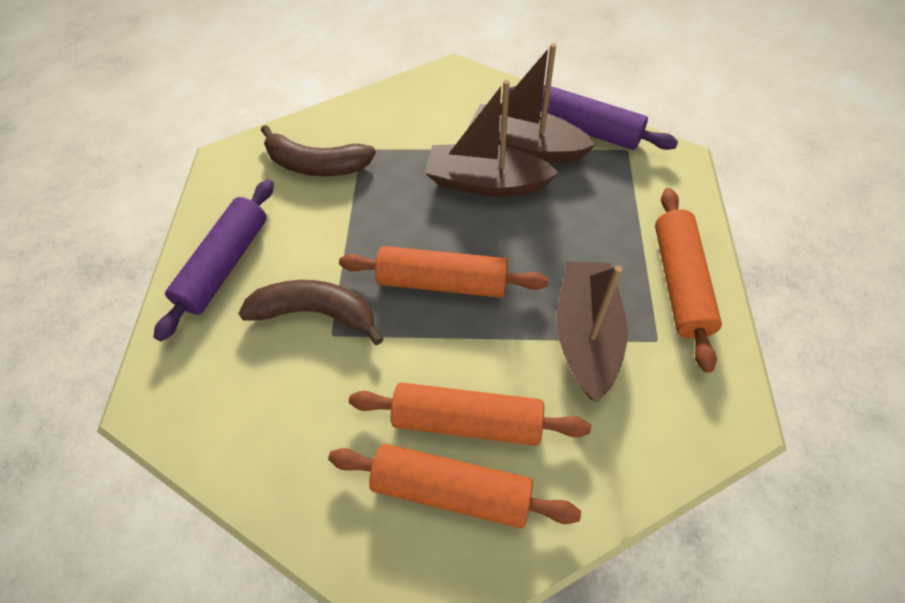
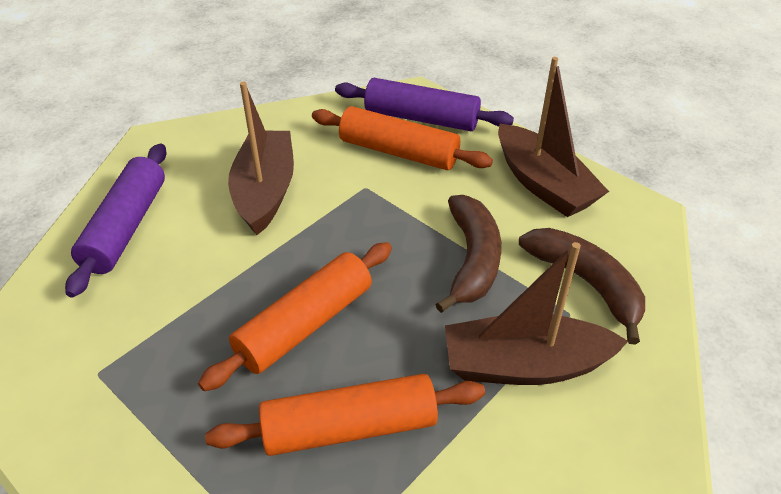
orange rolling pin: [328,444,581,529] [339,246,548,298] [349,383,591,446] [655,188,722,373] = 4 -> [198,242,392,391] [205,374,485,456] [312,106,493,170] = 3

